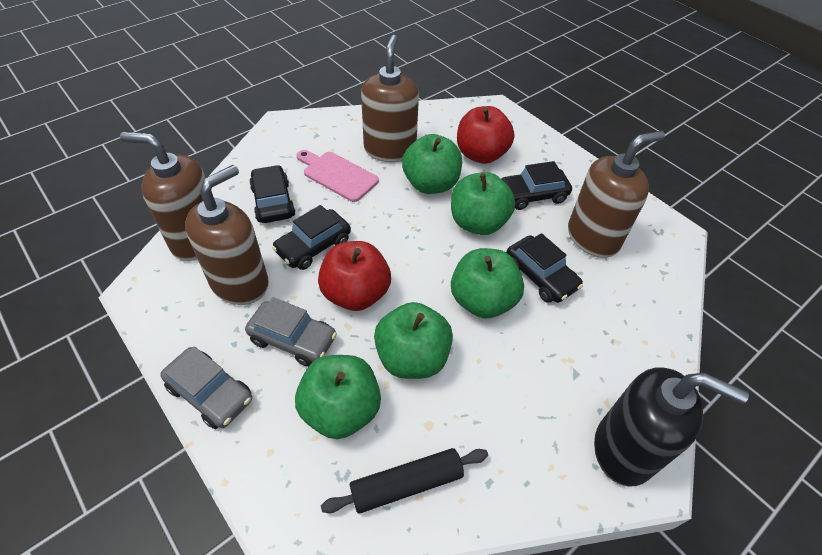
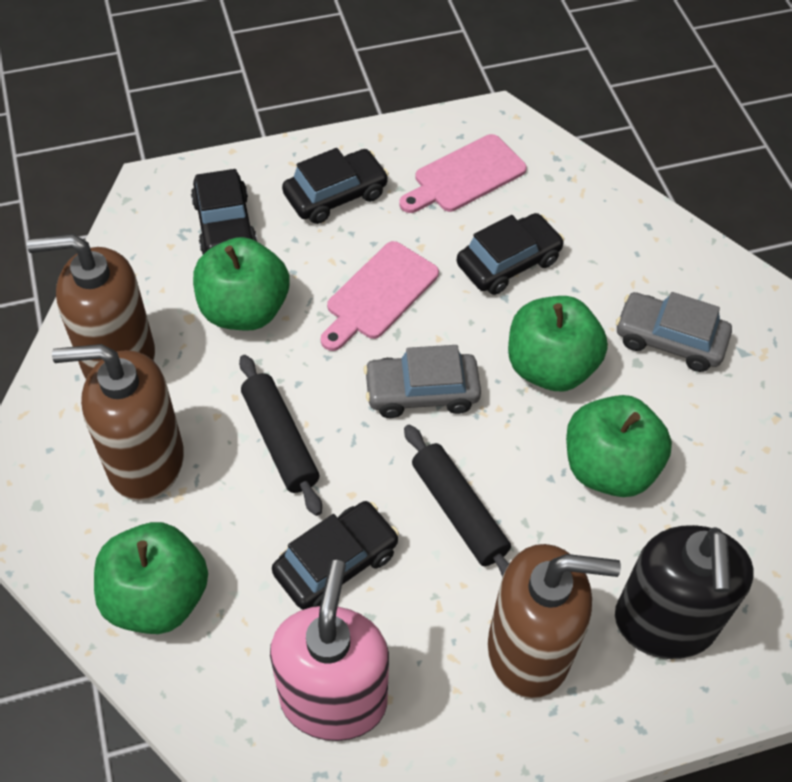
black rolling pin: [321,448,488,514] = 1 -> [239,355,322,516] [404,425,511,577] = 2
brown soap dispenser: [120,132,206,261] [185,165,269,305] [361,35,419,162] [568,131,665,258] = 4 -> [27,234,155,379] [52,344,184,501] [488,544,621,699] = 3
green apple: [295,355,381,439] [374,302,453,379] [402,134,462,194] [451,172,515,235] [451,248,524,319] = 5 -> [94,522,208,634] [193,237,289,331] [508,296,608,391] [566,395,672,497] = 4
pink cutting board: [297,150,379,202] = 1 -> [321,241,439,351] [399,134,527,213] = 2
pink soap dispenser: none = 0 -> [270,560,389,741] = 1
red apple: [318,241,391,311] [457,106,515,164] = 2 -> none = 0

